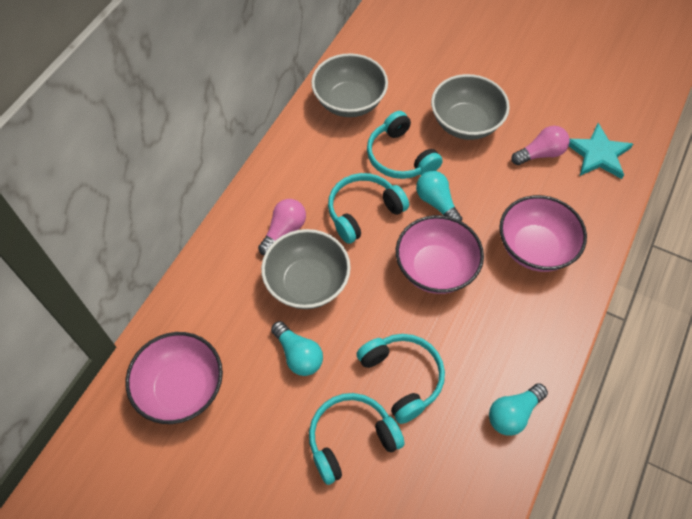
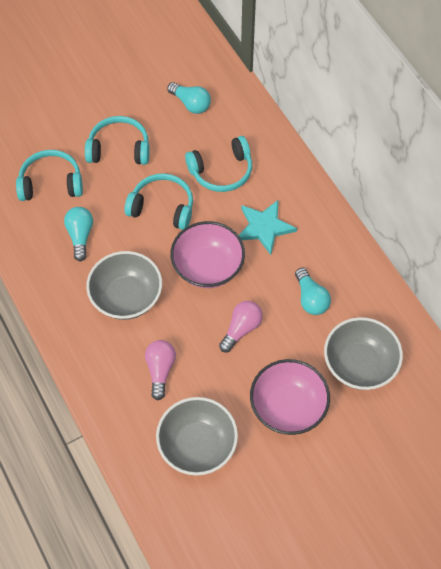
pink bowl: [125,332,223,424] [396,215,484,294] [499,195,587,272] = 3 -> [170,221,245,288] [250,359,330,435] = 2

